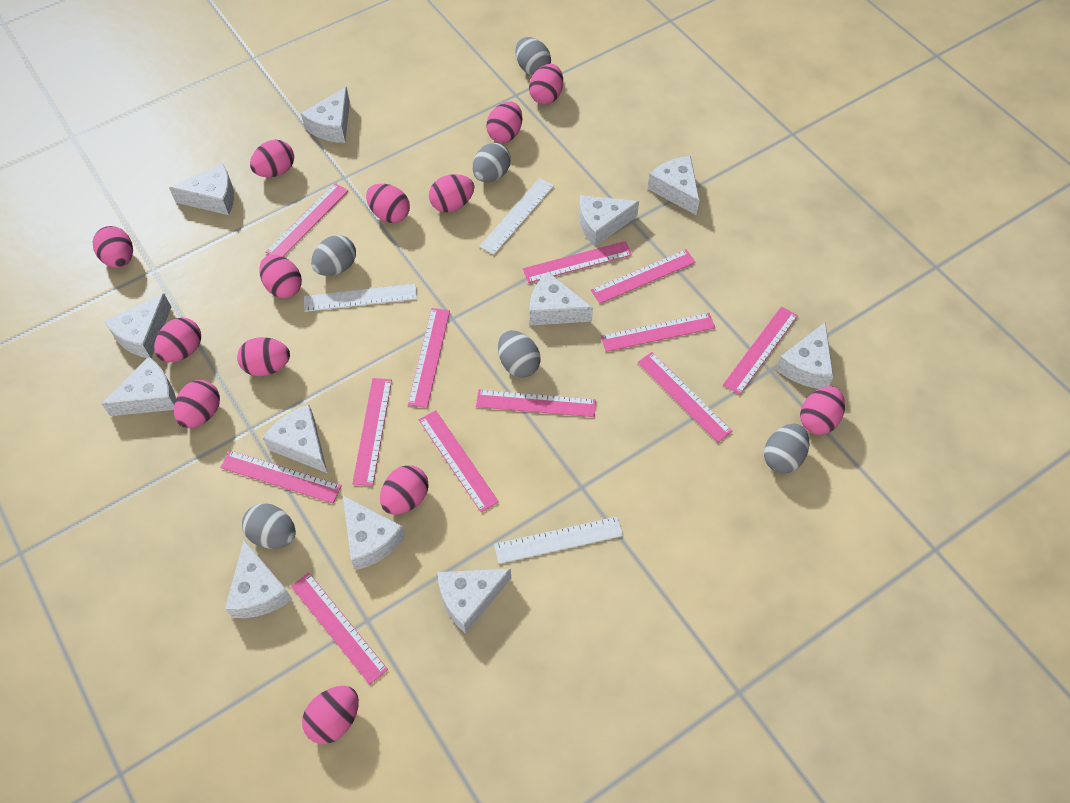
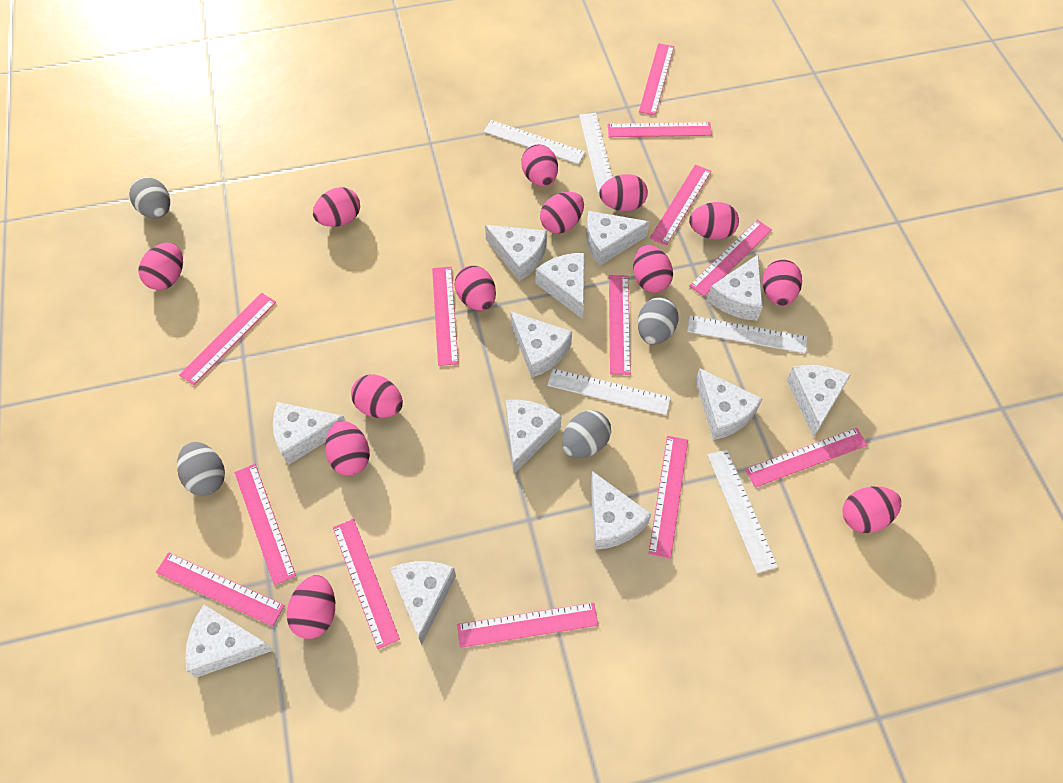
grey egg: [242,503,296,549] [311,235,356,276] [473,143,511,182] [498,330,541,378] [516,37,551,76] [764,424,809,474] = 6 -> [129,177,170,219] [177,442,225,496] [562,410,611,458] [638,298,679,345] = 4
pink ruler: [220,450,342,503] [266,183,348,257] [291,573,388,685] [352,378,392,486] [408,308,450,408] [419,410,499,512] [476,390,596,417] [523,241,632,283] [591,249,696,304] [601,313,715,352] [637,352,733,442] [723,306,798,395] = 12 -> [156,552,285,626] [179,293,276,385] [235,464,296,586] [333,519,400,649] [432,267,458,366] [457,603,598,648] [608,122,712,137] [609,275,631,375] [639,43,674,115] [649,436,688,559] [650,165,711,246] [689,220,772,297] [745,428,868,488] = 13
white ruler: [304,284,417,312] [479,178,554,255] [494,517,623,564] = 3 -> [484,120,585,164] [547,368,671,415] [579,113,613,193] [687,315,807,354] [708,449,778,573] = 5

